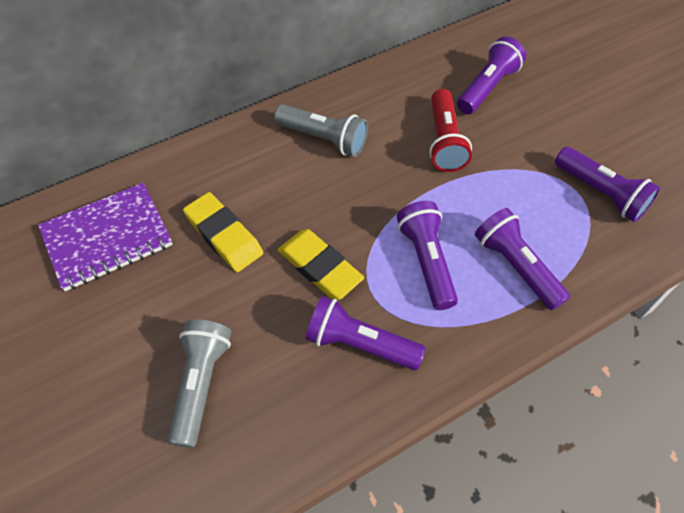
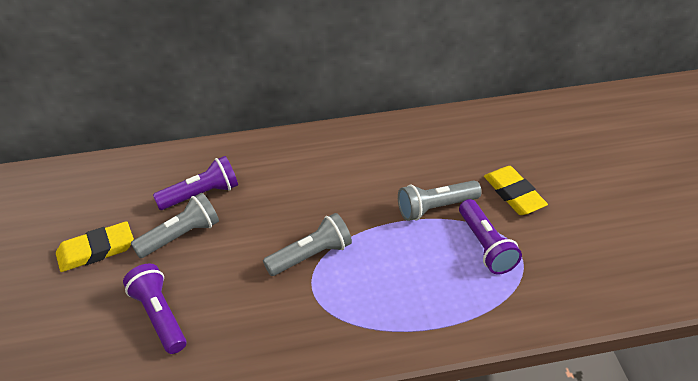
grey flashlight: [167,320,231,448] [274,104,368,157] = 2 -> [131,193,219,258] [263,213,352,276] [398,180,482,221] = 3
purple flashlight: [306,296,425,370] [397,201,458,310] [457,36,526,114] [475,208,570,310] [555,147,660,222] = 5 -> [123,263,186,354] [153,156,238,210] [459,199,522,274] = 3
purple notebook: [38,183,173,291] = 1 -> none = 0
red flashlight: [429,89,472,172] = 1 -> none = 0

